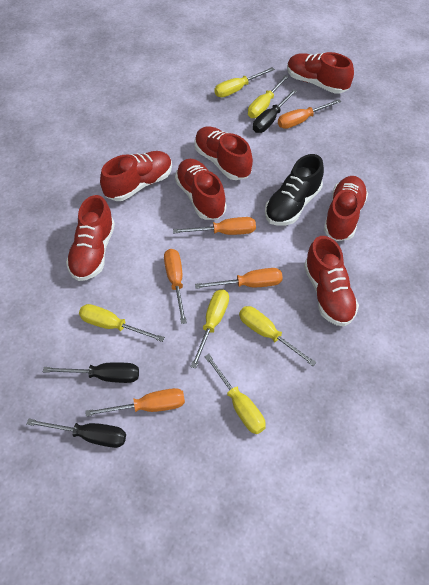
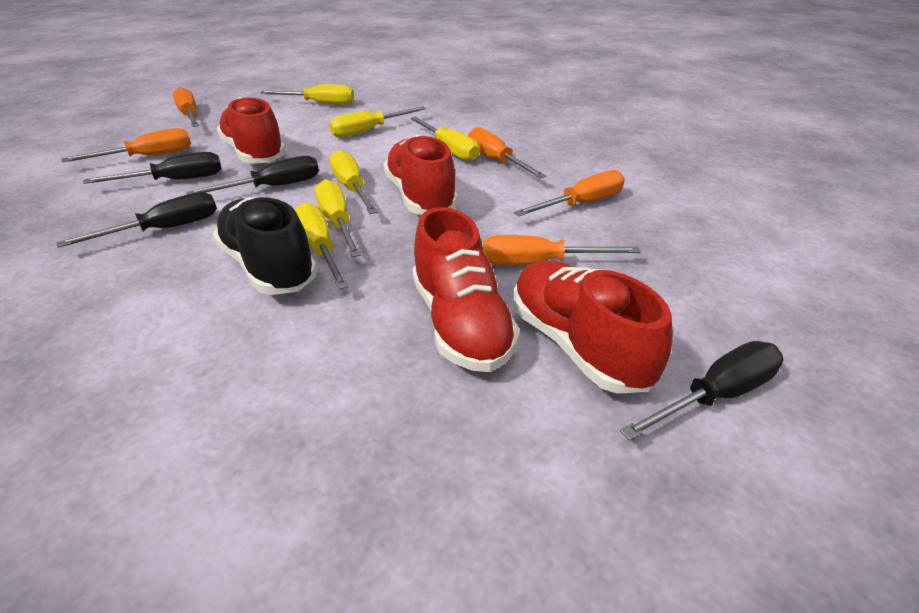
black screwdriver: [27,418,126,448] [43,362,139,383] [253,89,297,133] = 3 -> [56,192,217,248] [83,152,222,184] [186,156,319,195] [620,341,783,441] = 4
red shoe: [66,195,115,281] [100,151,172,201] [175,159,227,220] [194,126,253,180] [287,52,354,94] [304,236,359,326] [324,176,368,241] = 7 -> [217,97,286,164] [383,135,458,215] [412,207,520,372] [513,260,673,394] = 4

